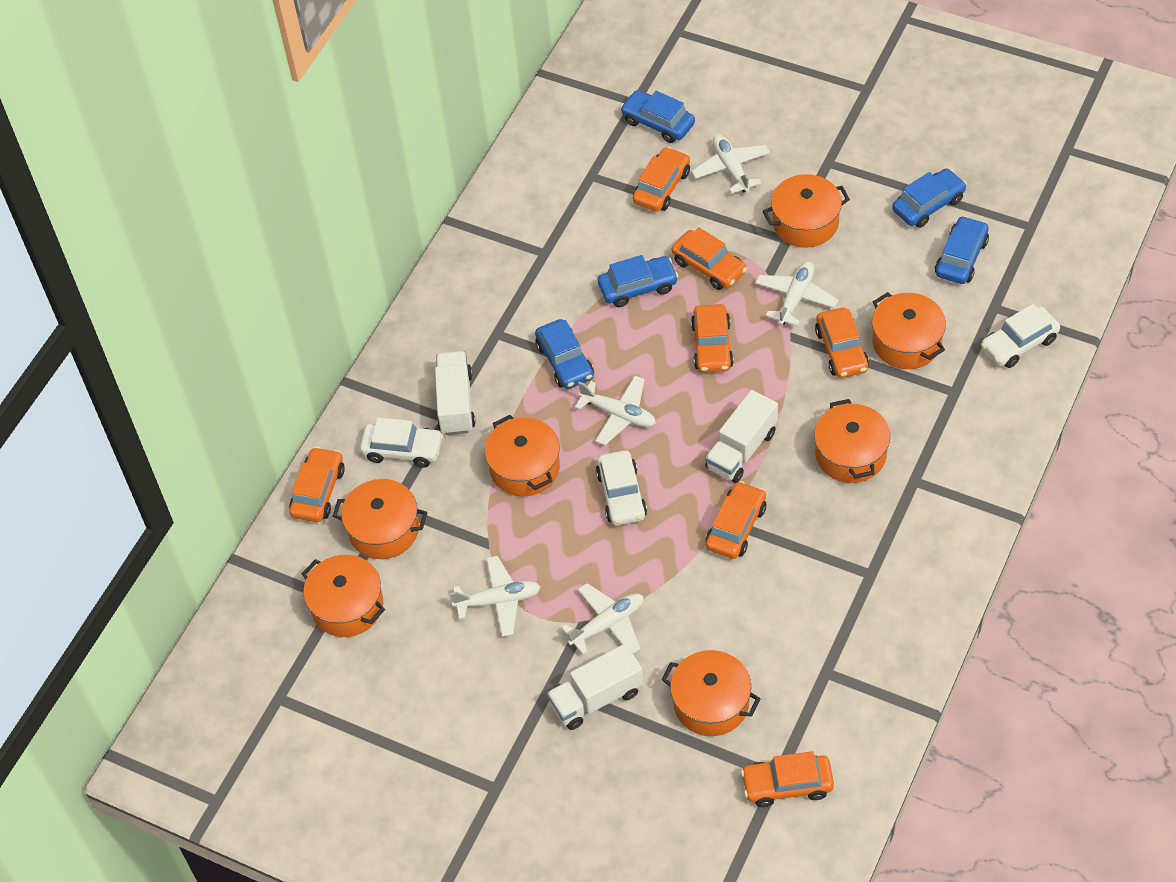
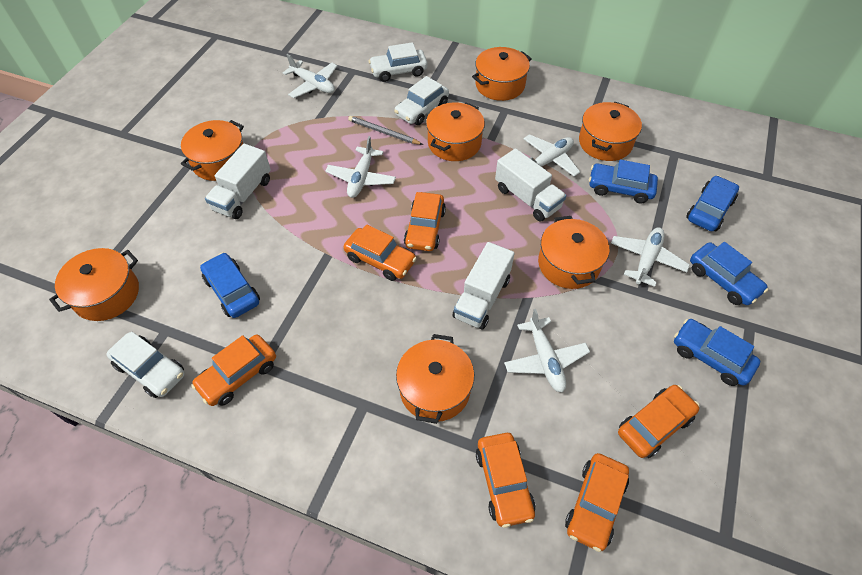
grey pencil: none = 0 -> [348,116,423,145] = 1
orange car: [289,447,345,522] [633,147,690,212] [672,227,747,290] [691,304,734,373] [706,481,766,559] [741,751,834,807] [815,308,869,378] = 7 -> [191,335,276,406] [344,224,417,281] [404,192,446,251] [476,433,536,528] [565,453,629,552] [618,385,699,458] = 6

